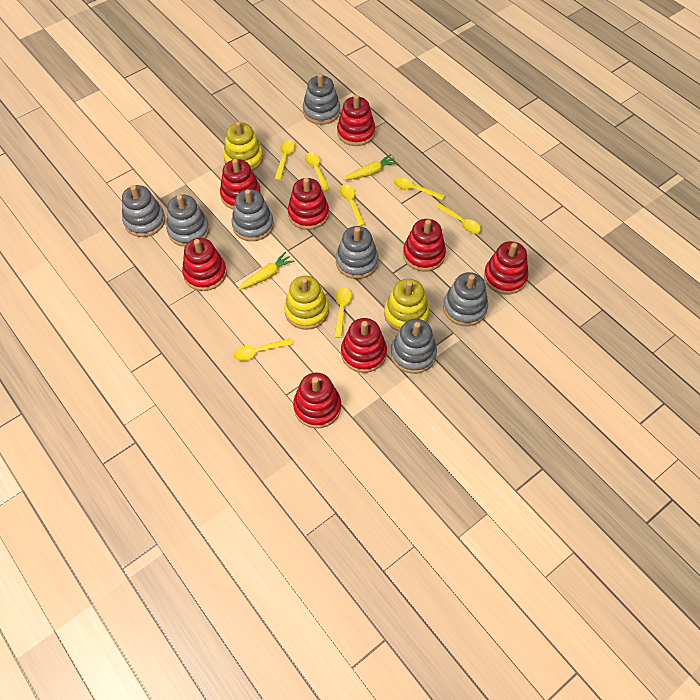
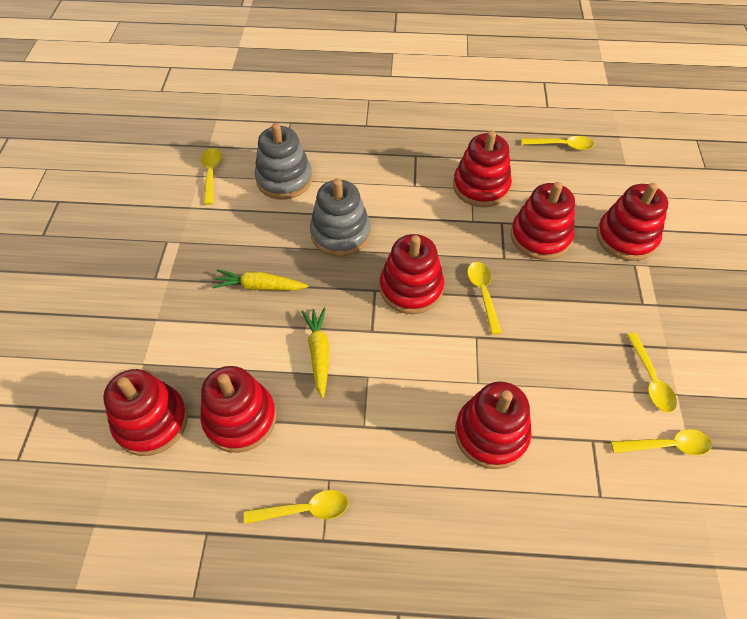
grey stacking toy: [122,185,165,237] [166,195,209,247] [232,189,274,241] [303,73,340,125] [336,226,378,279] [391,319,437,374] [443,272,488,326] = 7 -> [254,123,312,200] [310,178,371,257] = 2
red stacking toy: [182,238,227,291] [220,159,261,210] [288,178,329,230] [293,373,341,428] [337,95,375,146] [341,318,387,373] [403,219,446,272] [484,241,528,295] = 8 -> [103,369,188,456] [201,366,276,453] [380,234,444,314] [453,130,512,207] [455,382,532,469] [511,182,575,260] [597,183,668,261] = 7
yellow spoon: [233,338,293,361] [275,140,295,180] [305,152,330,192] [335,287,351,338] [340,184,365,226] [394,177,445,200] [435,203,481,233] = 7 -> [201,148,222,205] [244,490,348,524] [467,262,502,335] [521,136,594,150] [611,429,712,455] [627,333,677,413] = 6
yellow stacking toy: [223,121,263,171] [284,276,329,330] [384,279,429,331] = 3 -> none = 0

